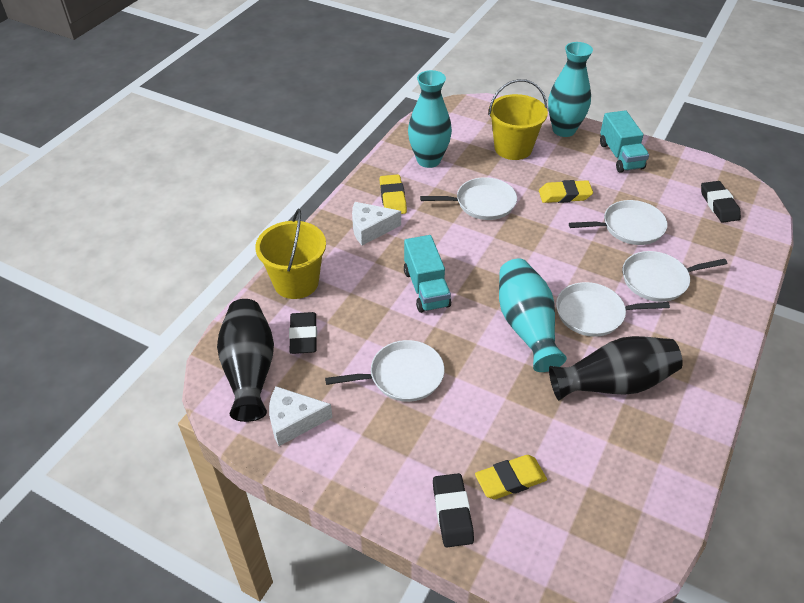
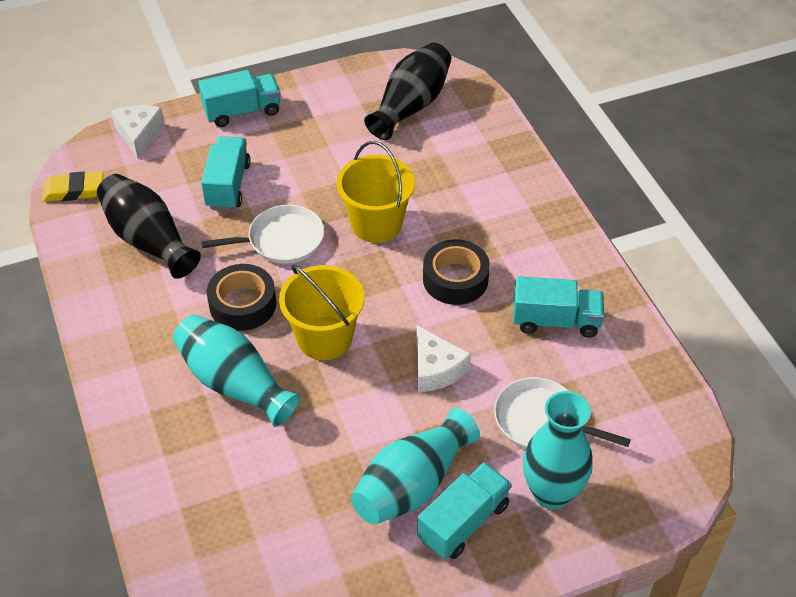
black eraser: [289,312,317,354] [433,473,474,547] [701,181,741,223] = 3 -> none = 0
black tape: none = 0 -> [207,264,276,331] [423,239,490,305] = 2
turquoise truck: [404,235,451,313] [600,110,649,173] = 2 -> [198,70,281,127] [201,136,251,210] [417,462,512,559] [513,276,604,338] = 4
white pan: [325,340,444,402] [420,177,517,220] [556,282,670,337] [569,200,668,245] [622,251,727,302] = 5 -> [201,205,324,264] [494,377,631,449] = 2
yellow eraser: [379,174,407,214] [475,455,547,499] [539,180,593,203] = 3 -> [42,172,103,202] = 1

